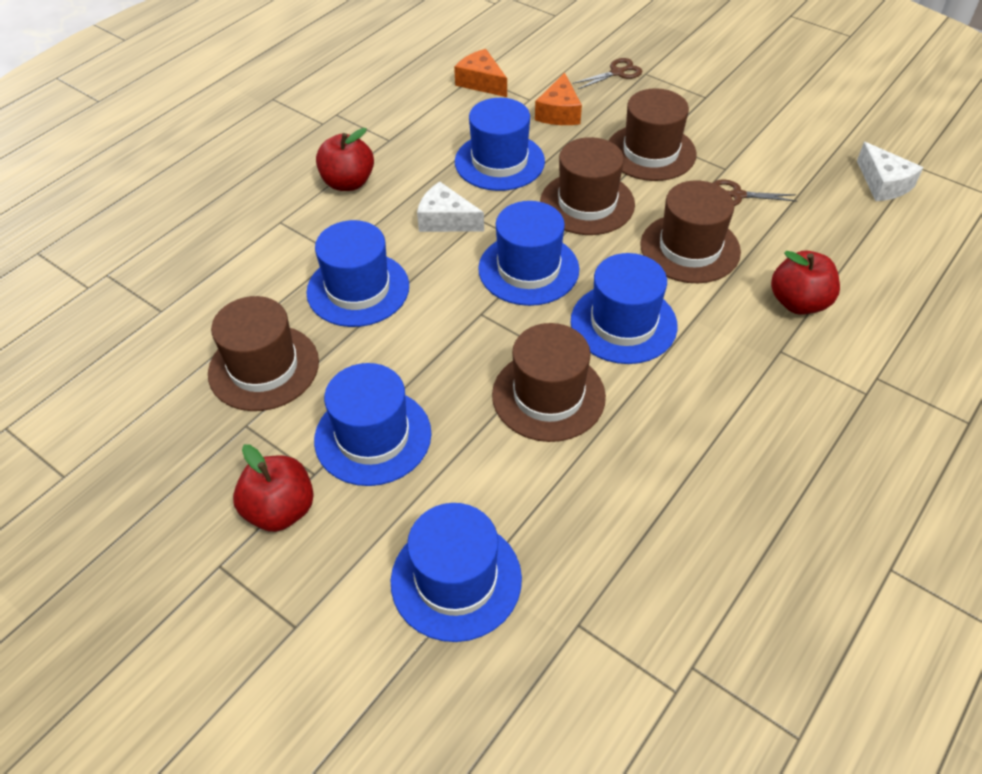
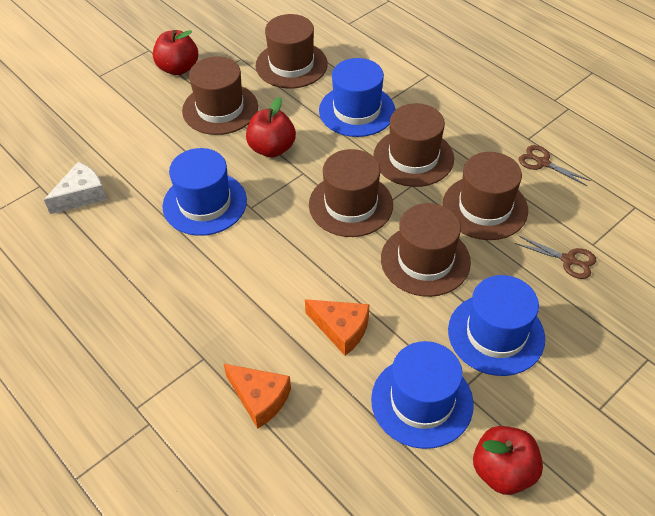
blue hat: [306,220,409,327] [314,363,431,486] [390,503,522,642] [455,98,545,191] [478,201,579,306] [571,253,678,364] = 6 -> [162,148,247,236] [319,58,395,137] [371,341,474,449] [448,275,545,376] = 4
brown hat: [208,296,319,411] [492,323,606,442] [540,137,635,235] [609,88,696,181] [640,180,741,283] = 5 -> [182,56,258,135] [256,14,328,88] [309,149,393,237] [373,103,454,187] [381,203,471,297] [443,152,528,240] = 6
white cheese: [417,182,484,232] [857,142,923,201] = 2 -> [44,162,107,214] = 1

